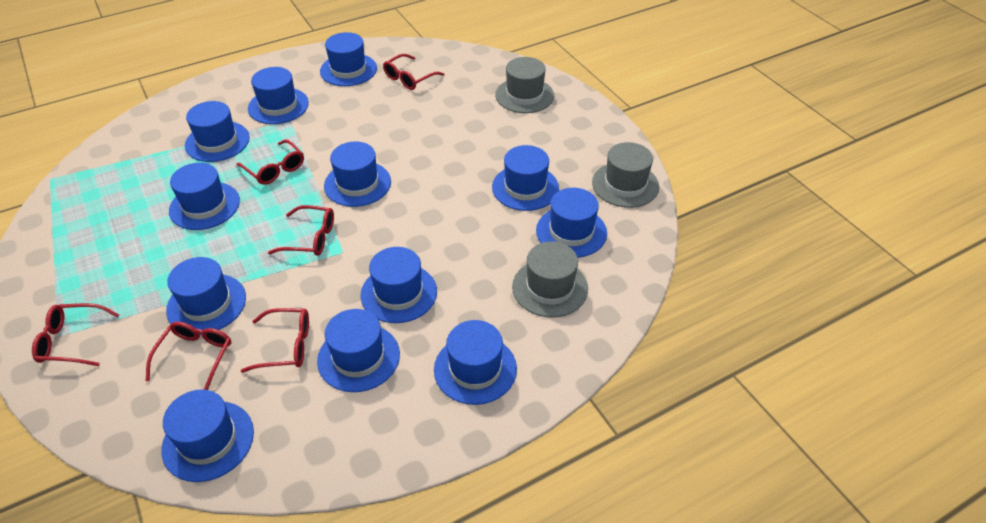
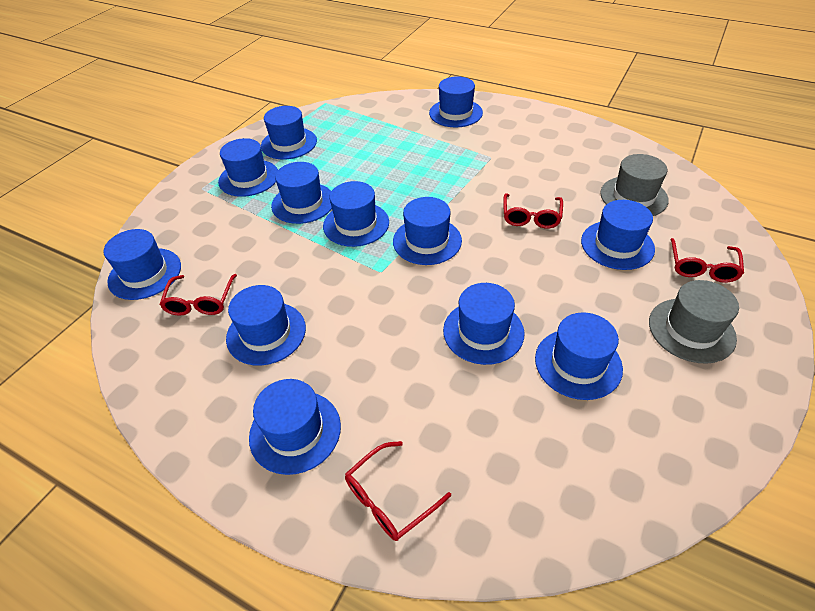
grey hat: [495,57,554,113] [512,242,588,318] [592,142,659,208] = 3 -> [600,154,669,216] [649,280,739,364] = 2
red glasses: [32,303,119,366] [146,322,232,390] [236,139,304,185] [241,308,309,373] [268,205,334,256] [383,54,444,90] = 6 -> [159,274,237,316] [345,441,451,541] [503,193,563,229] [670,238,744,283] = 4

